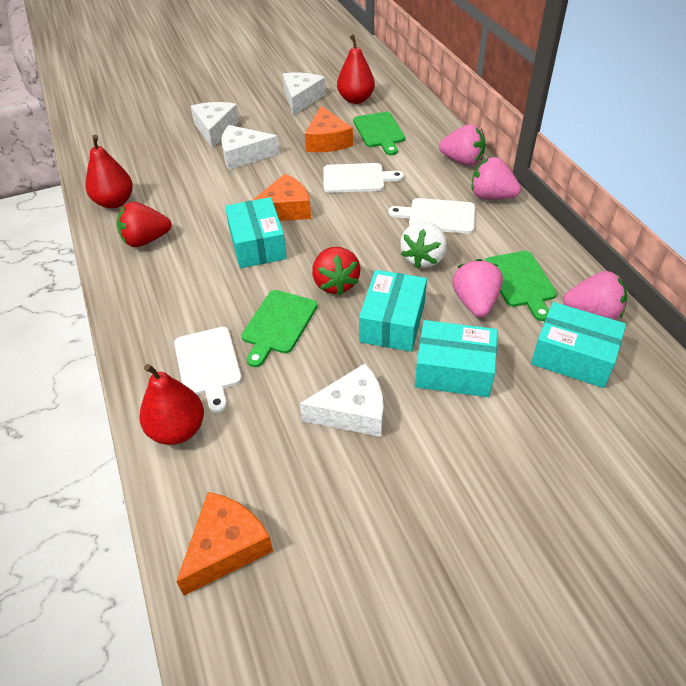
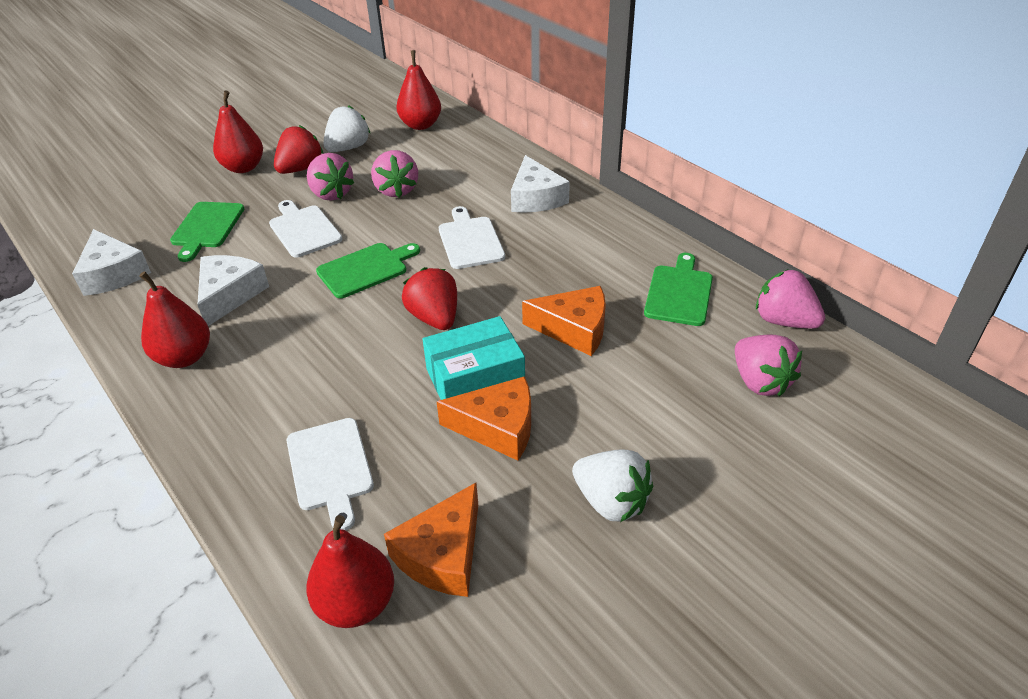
red pear: [86,135,133,209] [139,364,204,445] [337,35,375,104] = 3 -> [139,271,210,368] [213,90,263,173] [306,515,394,628] [396,50,441,130] = 4
turquoise box: [225,197,287,268] [359,270,427,352] [415,320,498,397] [531,302,626,388] = 4 -> [423,316,525,400] = 1
white cheese: [191,102,239,148] [221,125,279,170] [283,73,326,115] [300,363,384,437] = 4 -> [72,229,151,296] [197,255,269,326] [511,155,570,213] = 3
white strawberry: [400,222,447,269] = 1 -> [323,105,371,152] [572,449,653,522] = 2

